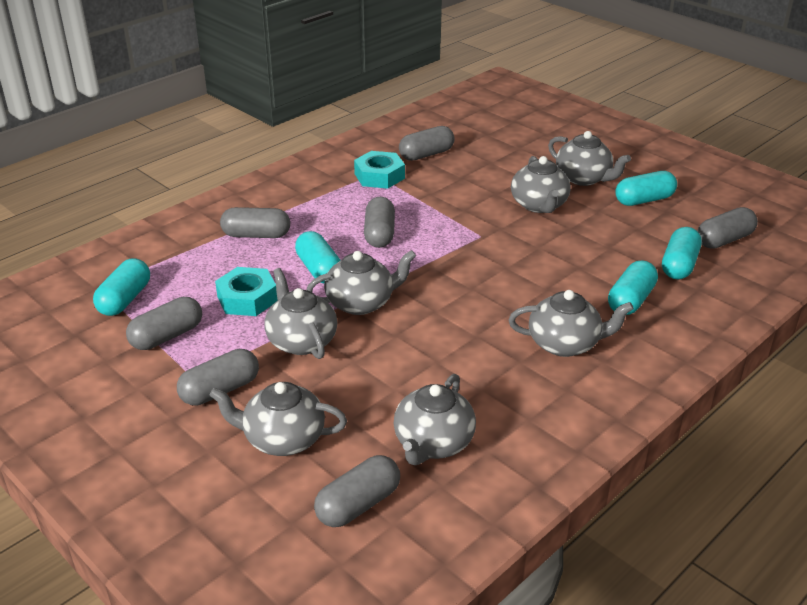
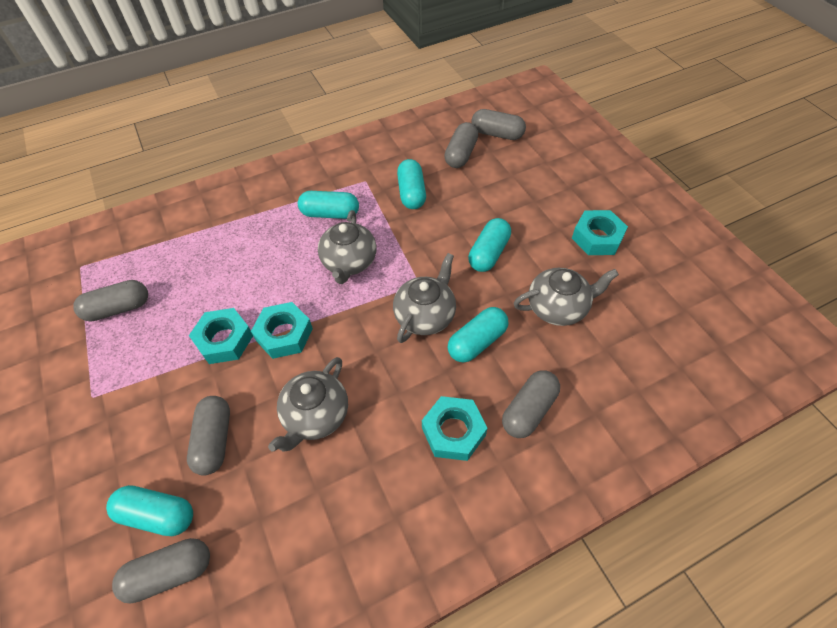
grey capsule: [126,297,202,350] [177,349,259,406] [220,207,290,238] [314,455,400,527] [364,197,395,248] [399,126,455,161] [697,207,758,249] = 7 -> [73,280,148,321] [112,538,210,603] [187,396,230,475] [444,122,478,168] [471,109,526,140] [502,370,560,438] = 6
grey teapot: [209,382,347,456] [264,268,337,359] [307,250,416,315] [393,374,476,465] [509,290,634,357] [511,156,571,213] [548,131,631,186] = 7 -> [268,357,348,452] [318,210,377,284] [393,253,456,343] [514,268,619,326] = 4
turquoise nut: [215,267,278,316] [354,151,405,189] = 2 -> [189,308,253,364] [251,302,313,359] [422,396,487,461] [572,210,628,255] = 4

